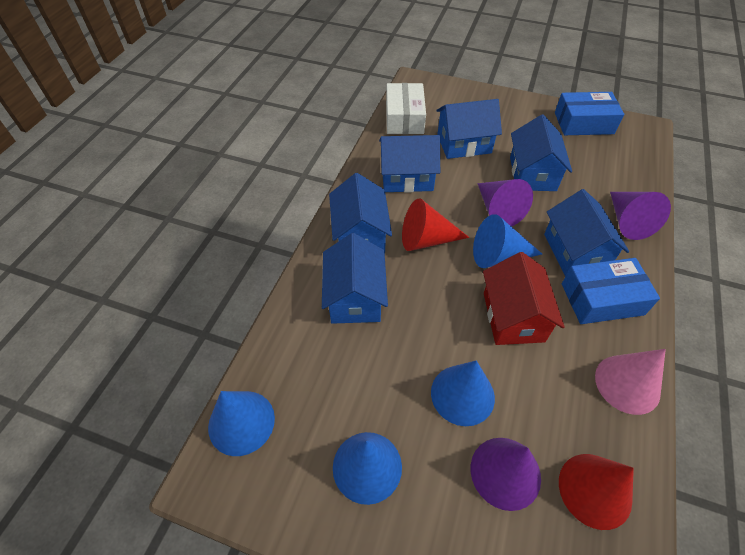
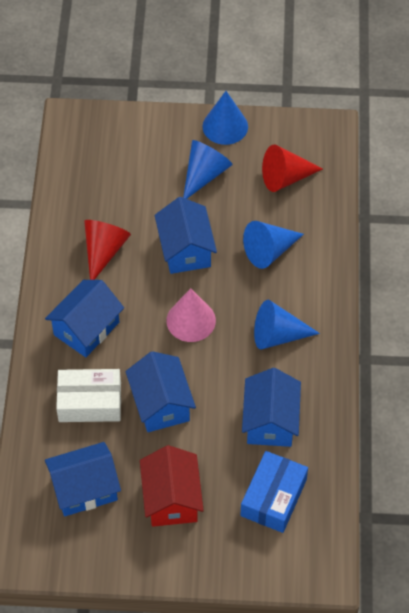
blue box: [555,92,624,135] [562,258,660,324] = 2 -> [240,451,308,533] = 1
blue house: [322,233,388,324] [329,173,392,252] [379,135,440,193] [436,99,502,159] [510,114,572,191] [544,189,629,277] = 6 -> [45,280,124,357] [45,442,121,516] [126,351,196,432] [155,197,217,274] [242,368,301,447] = 5
purple cone: [471,438,541,511] [478,179,533,226] [610,192,671,240] = 3 -> none = 0

